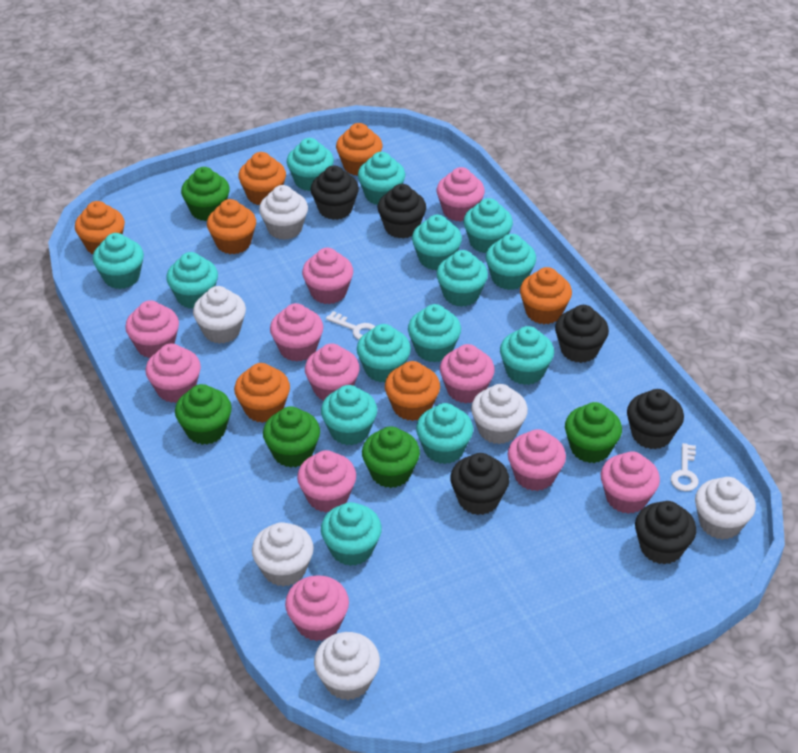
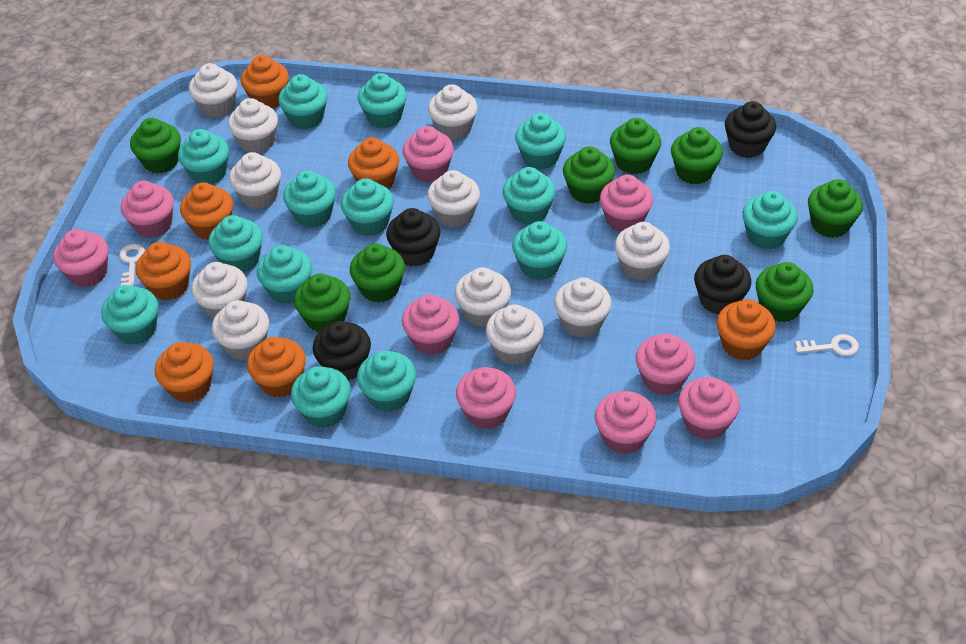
black cupcake: [311,165,359,220] [377,184,426,239] [450,453,509,515] [555,305,609,363] [627,389,684,450] [635,501,696,565] = 6 -> [313,321,371,381] [386,208,440,266] [694,255,751,314] [725,101,776,158] = 4
green cupcake: [175,384,232,445] [181,167,230,221] [263,406,320,468] [362,426,420,488] [565,402,622,463] = 5 -> [130,118,181,174] [294,274,350,332] [350,243,405,303] [563,146,615,204] [610,118,661,174] [671,127,723,184] [756,262,813,322] [808,179,863,238] = 8
pink cupcake: [125,300,179,358] [146,344,201,403] [270,303,323,362] [285,575,349,641] [297,450,356,513] [302,248,353,304] [305,343,360,401] [436,167,485,222] [440,344,495,404] [508,429,566,491] [601,451,660,514] = 11 -> [53,229,108,287] [121,181,174,238] [402,295,459,355] [403,126,454,183] [456,367,516,429] [595,391,657,454] [600,175,653,232] [636,333,695,395] [678,377,740,440] = 9
white cupcake: [193,286,246,344] [252,522,314,587] [259,185,308,240] [314,632,380,700] [471,384,528,444] [695,477,756,540] = 6 -> [189,63,237,118] [191,262,248,319] [212,300,269,360] [228,98,278,153] [229,152,281,209] [427,170,480,228] [428,84,477,140] [455,267,511,327] [486,304,544,365] [554,277,611,338] [615,222,670,281] = 11

